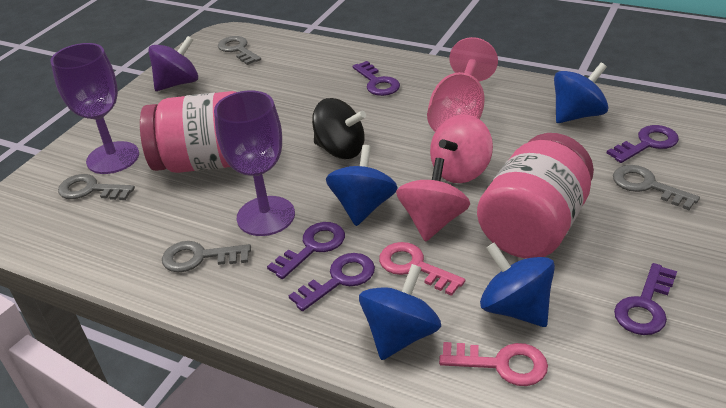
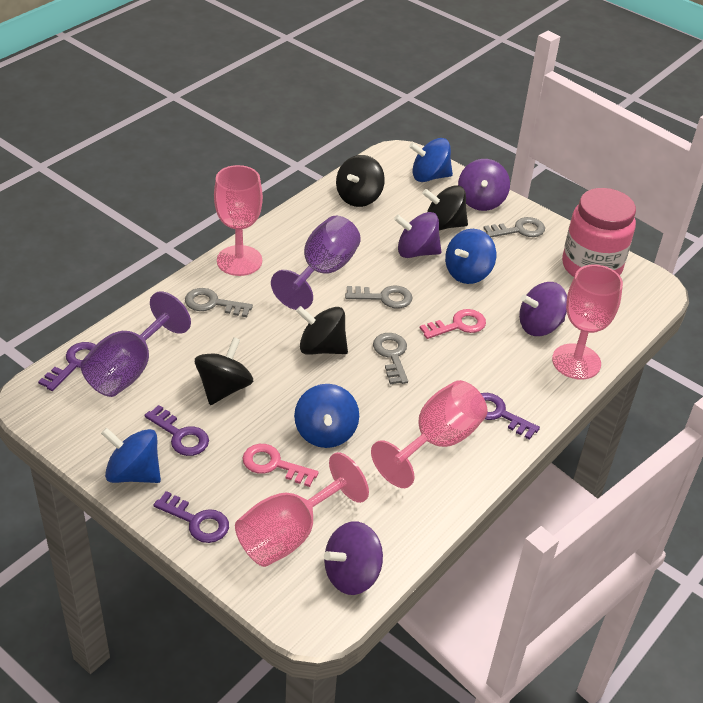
black spinning top: [312,98,366,159] = 1 -> [195,337,253,405] [296,306,348,355] [336,155,385,207] [422,185,468,230] = 4
pink goblet: [427,37,498,132] = 1 -> [214,165,263,276] [235,452,369,567] [371,380,488,488] [552,265,623,379] = 4
pink jar: [140,91,236,173] [477,133,594,259] = 2 -> [562,188,636,277] = 1
pink spinning top: [396,158,470,242] [430,115,493,183] = 2 -> none = 0
purple key: [267,222,345,279] [289,253,375,311] [352,61,400,96] [607,125,679,163] [614,263,677,335] = 5 -> [38,342,96,391] [144,405,209,456] [153,491,229,543] [481,393,540,440] = 4
purple spinning top: [148,36,198,91] = 1 -> [324,521,383,595] [394,212,441,258] [458,159,510,211] [519,282,567,336] = 4

